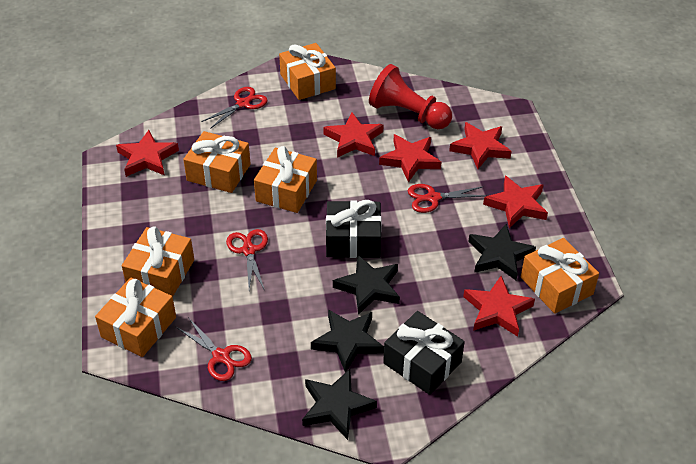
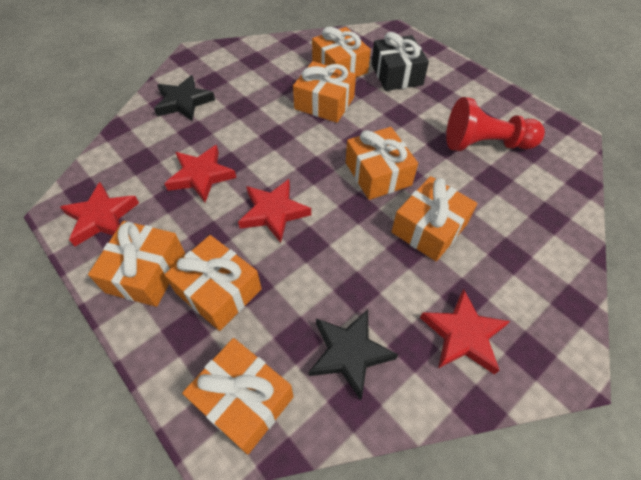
black gift: [326,200,382,258] [383,311,465,395] = 2 -> [371,32,429,91] = 1
black star: [302,369,377,440] [311,310,384,373] [333,255,400,315] [468,224,536,280] = 4 -> [154,75,215,121] [309,310,398,400] = 2
orange gift: [95,277,176,357] [122,226,194,297] [183,131,251,193] [254,146,317,213] [279,43,336,100] [521,238,599,314] = 6 -> [88,221,185,307] [164,235,262,331] [182,338,294,455] [293,61,356,123] [312,27,371,77] [346,127,418,200] [392,176,477,261] = 7
red scissors: [176,317,252,381] [201,87,268,129] [226,229,268,290] [408,184,486,213] = 4 -> none = 0
red star: [116,130,179,177] [323,112,384,158] [379,134,441,183] [449,122,512,169] [463,276,535,337] [483,176,548,228] = 6 -> [60,182,139,246] [164,145,236,202] [238,179,311,243] [420,289,510,375] = 4

